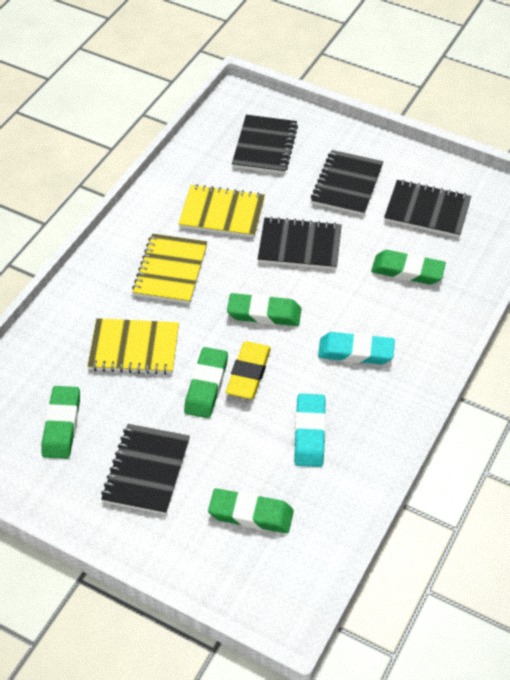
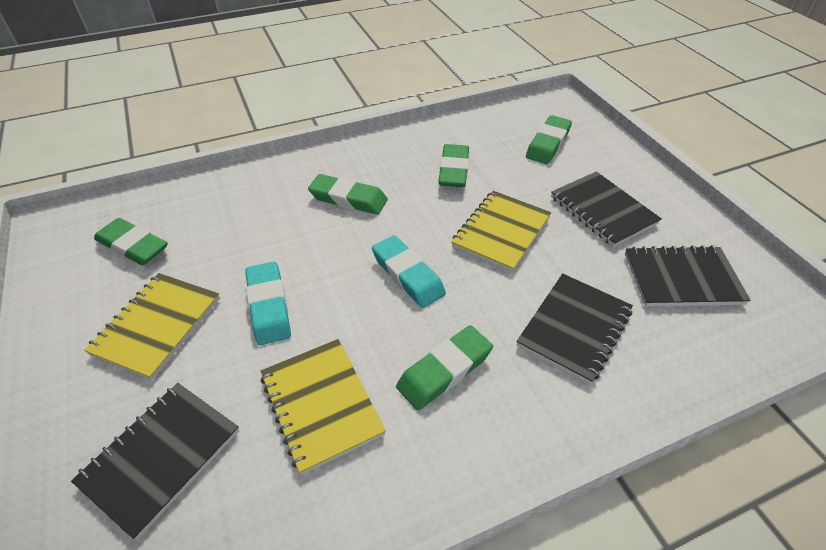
black notebook: [101,424,190,515] [232,115,298,174] [258,217,342,270] [311,150,383,216] [384,180,471,238] = 5 -> [71,383,239,540] [517,274,633,384] [551,171,662,247] [625,245,751,306] = 4
yellow eraser: [226,342,271,399] = 1 -> none = 0

